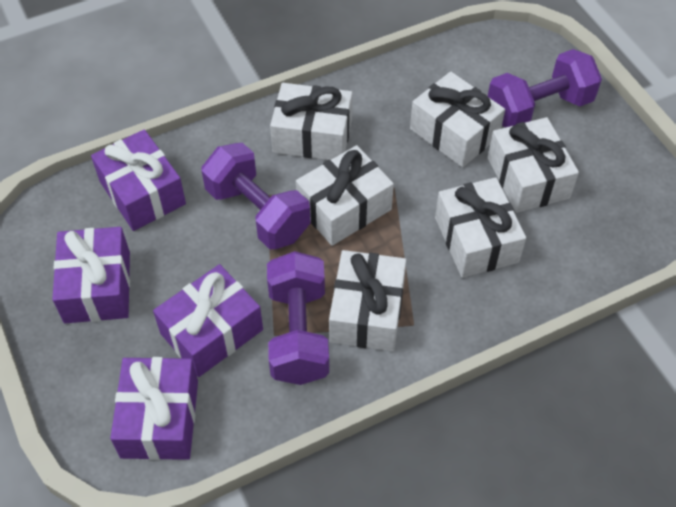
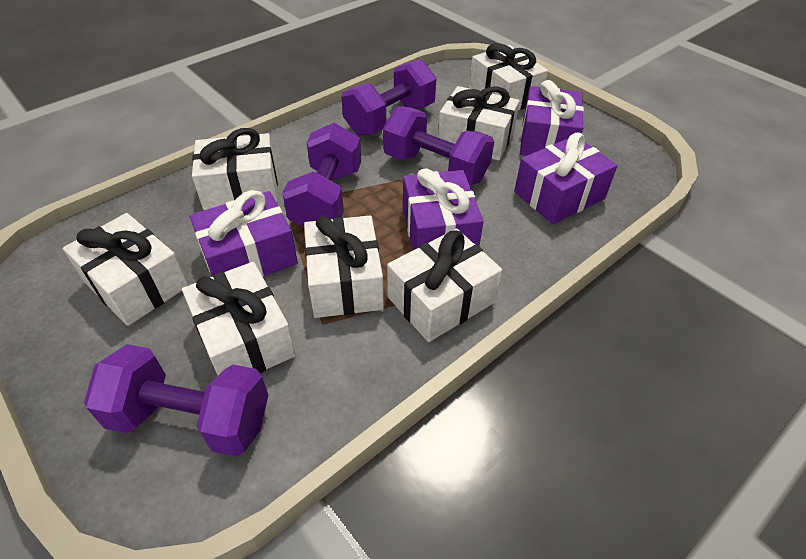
purple dumbbell: [202,143,311,249] [267,251,329,385] [488,49,602,128] = 3 -> [84,344,268,457] [282,123,361,227] [342,59,437,136] [383,106,494,185] = 4
white gift: [270,83,353,160] [296,145,394,246] [329,250,406,351] [410,72,505,167] [435,177,526,278] [488,117,579,213] = 6 -> [63,213,188,326] [182,262,296,375] [192,128,278,210] [304,215,384,318] [387,229,502,342] [438,86,520,161] [469,43,548,110] = 7

